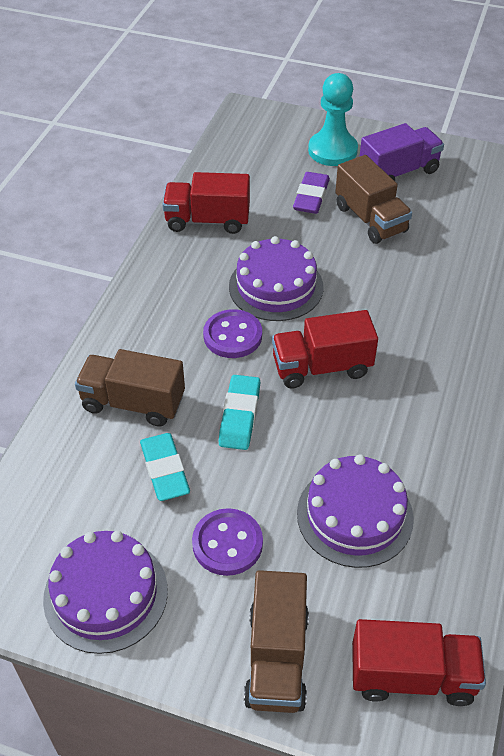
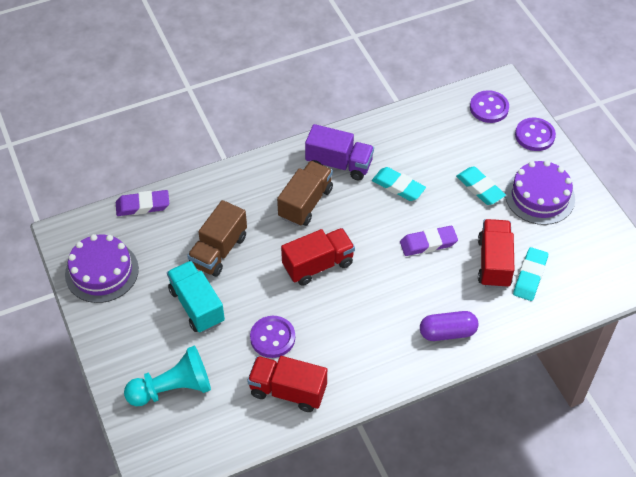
brown truck: [75,349,185,427] [244,570,309,713] [335,155,412,244] = 3 -> [187,200,247,277] [277,161,333,226] = 2
purple button: [192,508,263,576] [203,309,262,358] = 2 -> [250,316,295,358] [470,90,509,123] [515,118,556,151] = 3
purple cake: [43,531,168,654] [229,236,324,321] [297,454,414,568] = 3 -> [65,234,139,303] [505,160,575,225] = 2
purple capsule: none = 0 -> [420,311,478,341] = 1
purple eraser: [293,172,330,214] = 1 -> [116,190,169,216] [400,226,458,256] = 2
turquoise eraser: [140,433,190,501] [219,375,260,450] = 2 -> [372,167,426,201] [456,167,506,205] [513,247,548,301] = 3
turquoise truck: none = 0 -> [167,261,225,333] = 1

